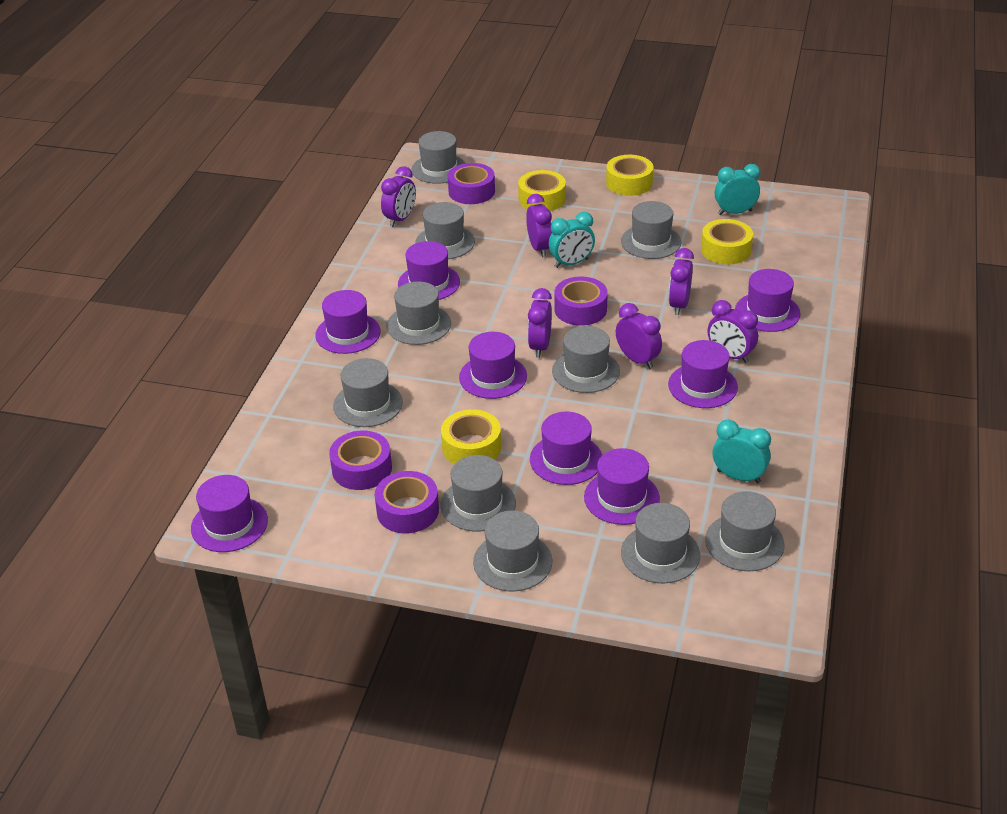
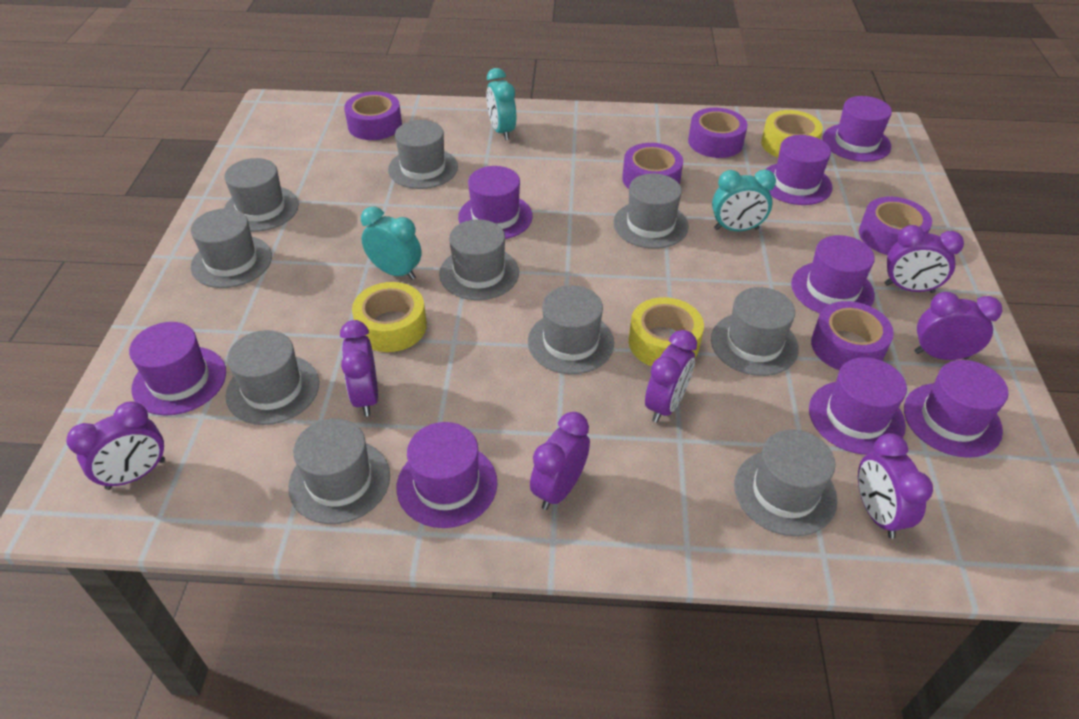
purple clock: [381,166,416,227] [526,194,552,257] [528,288,552,358] [616,303,662,369] [669,248,694,315] [708,300,758,363] = 6 -> [66,401,165,490] [340,320,378,416] [530,412,590,510] [645,330,697,423] [858,433,933,539] [885,225,964,293] [914,292,1002,360] = 7
purple tape: [329,431,392,490] [375,471,439,533] [448,163,495,204] [554,277,608,326] = 4 -> [344,91,402,140] [622,143,683,189] [688,108,747,158] [811,301,894,370] [859,197,932,255] = 5
yellow tape: [441,409,501,464] [518,170,566,211] [606,155,653,196] [701,219,753,264] = 4 -> [352,282,427,352] [629,297,704,367] [761,110,823,157] = 3

